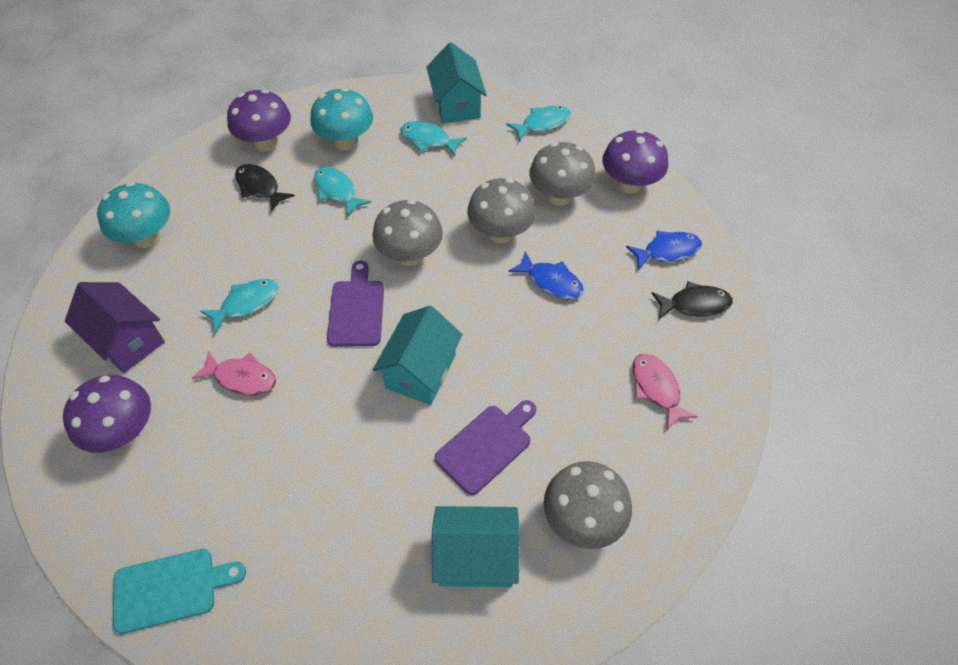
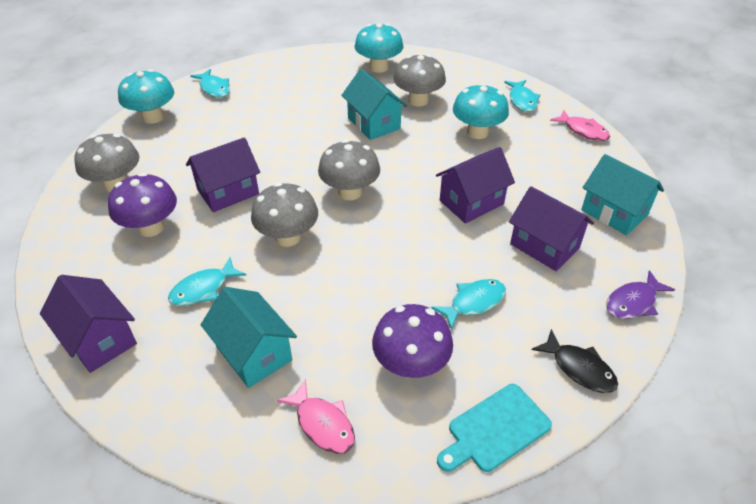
black fish: [235,164,295,211] [651,281,733,319] = 2 -> [532,329,618,393] = 1
blue fish: [508,251,584,300] [626,231,702,270] = 2 -> none = 0
purple cutting board: [327,261,384,347] [435,400,536,495] = 2 -> none = 0
purple fish: none = 0 -> [606,270,675,319] = 1
purple house: [65,282,165,373] = 1 -> [40,275,137,373] [186,137,260,212] [436,147,515,223] [509,186,594,271] = 4
purple mushroom: [63,375,151,453] [227,89,291,152] [602,129,668,194] = 3 -> [108,173,177,237] [372,304,453,378] = 2
turquoise mushroom: [97,182,170,248] [310,88,373,150] = 2 -> [118,69,174,124] [354,23,403,73] [453,83,509,139] = 3

